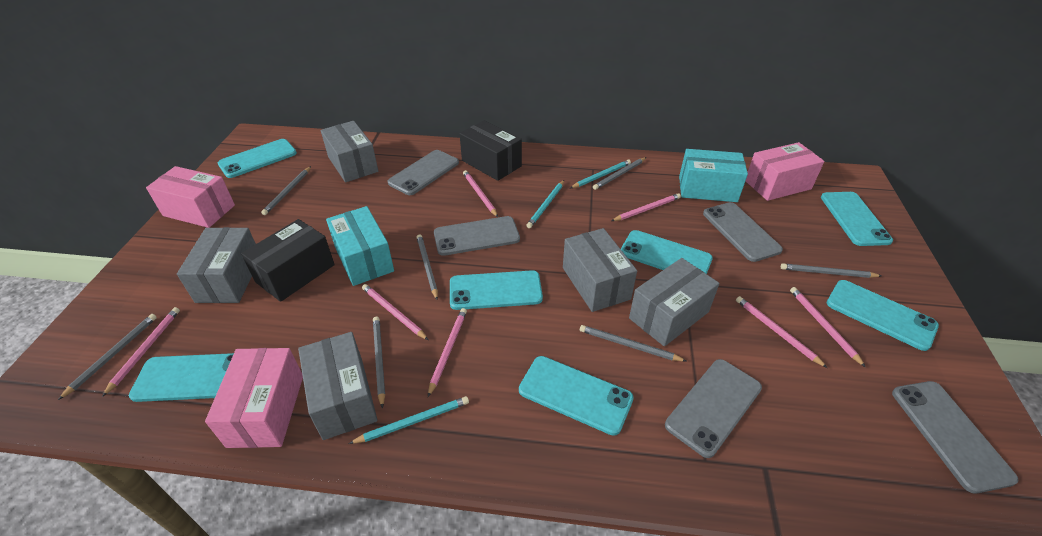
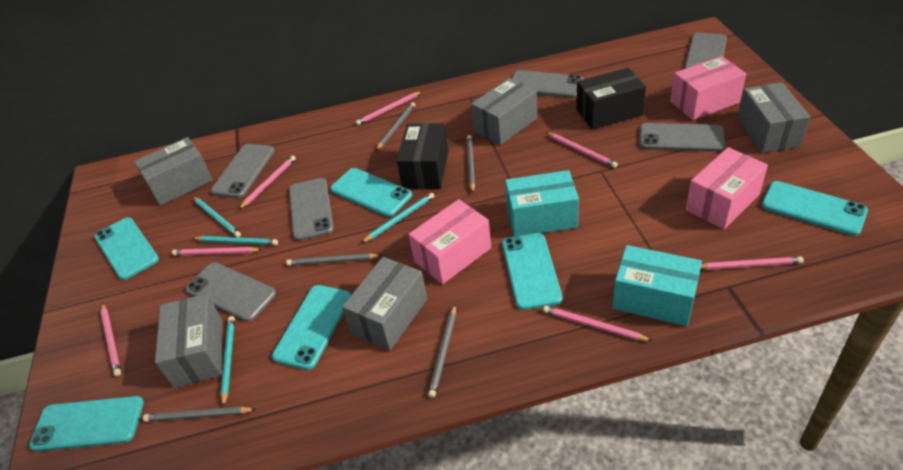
grey pencil: [58,314,157,400] [261,166,311,215] [373,317,385,408] [416,234,438,300] [580,325,686,361] [593,157,647,190] [781,263,881,278] = 7 -> [143,406,256,422] [286,253,382,266] [375,102,415,151] [428,304,456,398] [467,135,475,193] = 5
grey phone: [387,150,459,195] [434,216,520,256] [665,359,762,458] [703,202,783,262] [892,381,1019,494] = 5 -> [186,262,276,322] [211,144,275,198] [289,178,334,241] [512,70,584,98] [640,123,725,152] [684,32,727,69] = 6
turquoise pencil: [349,396,469,444] [526,180,564,228] [570,159,631,188] = 3 -> [192,236,278,245] [193,197,241,237] [220,316,235,407] [361,193,435,243] = 4
turquoise phone: [129,353,234,402] [218,139,297,178] [450,270,543,310] [519,356,634,436] [621,230,713,274] [821,192,893,246] [827,280,939,351] = 7 -> [29,396,144,452] [94,217,159,280] [272,285,351,370] [330,168,412,217] [502,233,562,310] [761,181,868,236] = 6

